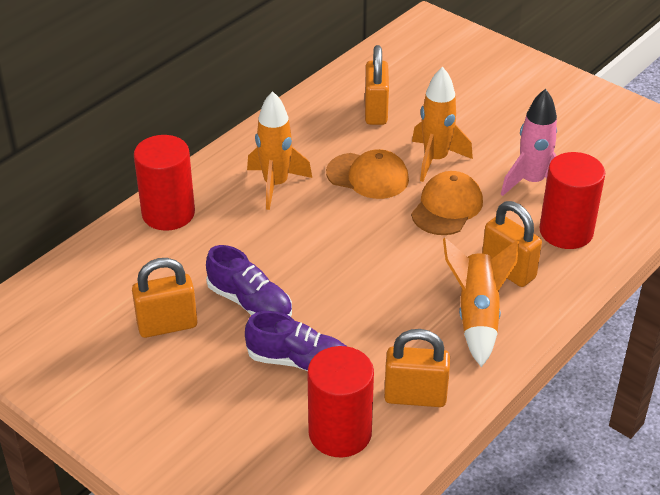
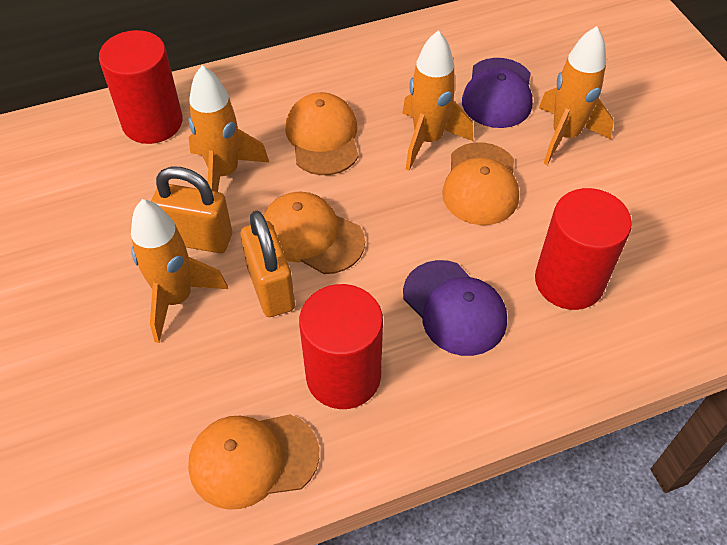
orange cap: [326,149,409,199] [411,171,483,235] = 2 -> [188,414,319,510] [263,192,365,274] [285,92,359,175] [442,142,519,225] = 4
orange padlock: [132,258,197,338] [365,45,389,125] [384,329,450,407] [482,201,542,287] = 4 -> [151,166,232,253] [241,211,295,317] = 2
orange rocket: [247,91,312,210] [412,67,473,182] [443,238,519,367] = 3 -> [131,199,228,343] [188,65,270,192] [402,30,473,171] [539,26,614,165] = 4
pink rocket: [501,89,557,196] = 1 -> none = 0
purple cap: none = 0 -> [403,260,507,356] [462,58,533,128] = 2
purple shoe: [206,245,292,317] [245,311,346,371] = 2 -> none = 0

